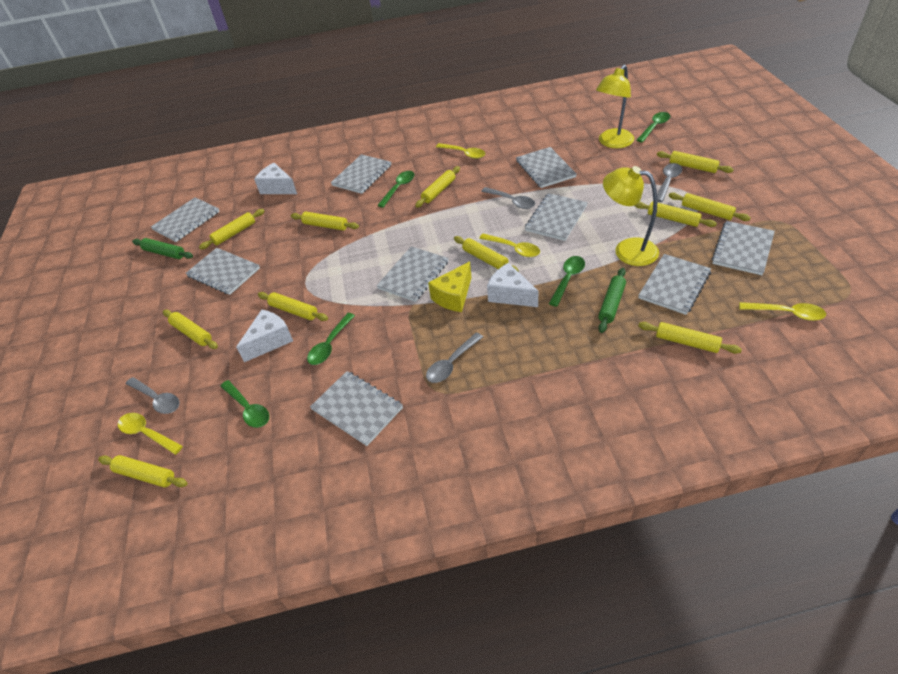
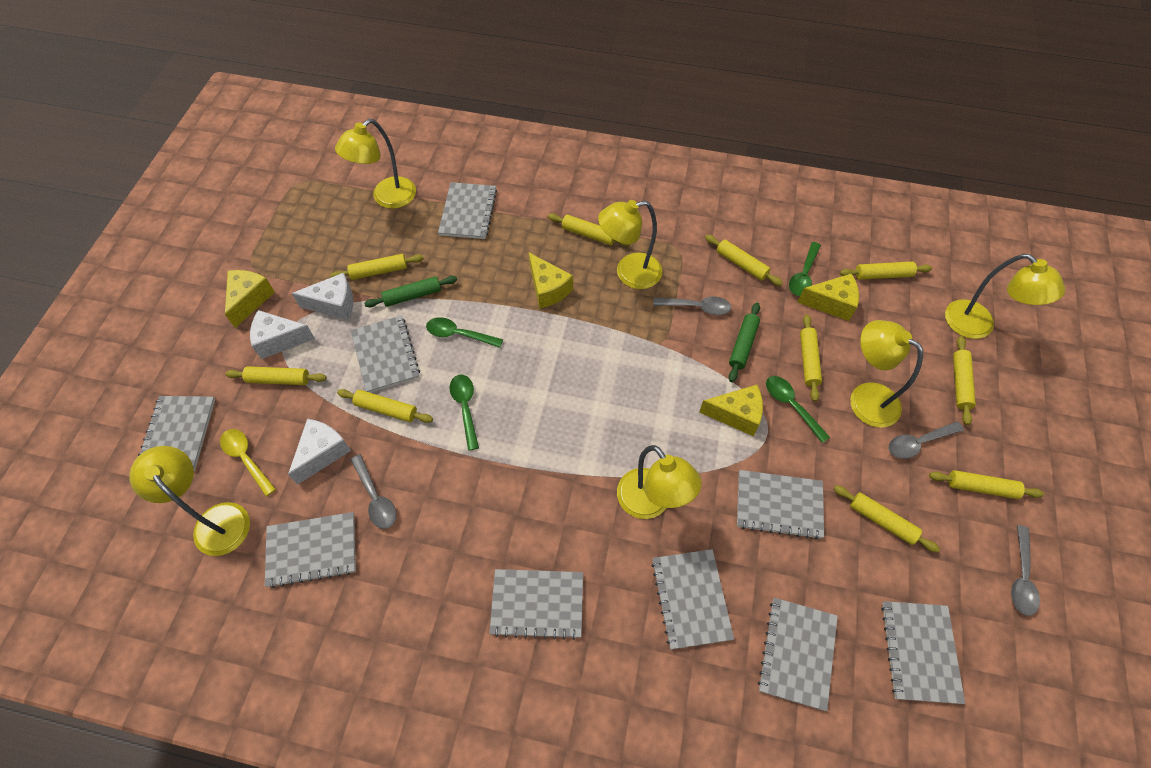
green spoon: [220,380,269,428] [307,313,355,365] [377,171,414,208] [549,256,585,307] [637,112,670,143] = 5 -> [426,317,503,348] [450,375,479,451] [766,376,830,443] [789,242,821,296] = 4
yellow cheese: [428,262,471,312] = 1 -> [225,270,275,328] [529,253,573,309] [699,385,763,436] [798,273,859,321] = 4
yellow lamp: [596,65,634,148] [603,166,659,266] = 2 -> [129,446,250,556] [335,119,416,209] [598,200,662,289] [617,445,702,519] [850,320,923,428] [945,254,1065,339] = 6
yellow rolling pin: [98,455,188,488] [163,310,218,349] [199,209,264,249] [258,292,328,321] [291,212,359,230] [415,166,460,208] [454,236,519,272] [634,202,717,227] [638,322,742,354] [657,151,734,173] [669,192,751,221] = 11 -> [225,366,327,385] [330,254,424,280] [337,389,433,423] [548,214,631,246] [705,235,783,286] [800,314,822,402] [834,485,940,553] [840,262,932,280] [929,470,1044,499] [953,336,976,425] = 10
yellow spoon: [118,413,183,455] [436,143,485,159] [479,233,540,257] [739,302,826,321] = 4 -> [220,429,276,496] = 1

